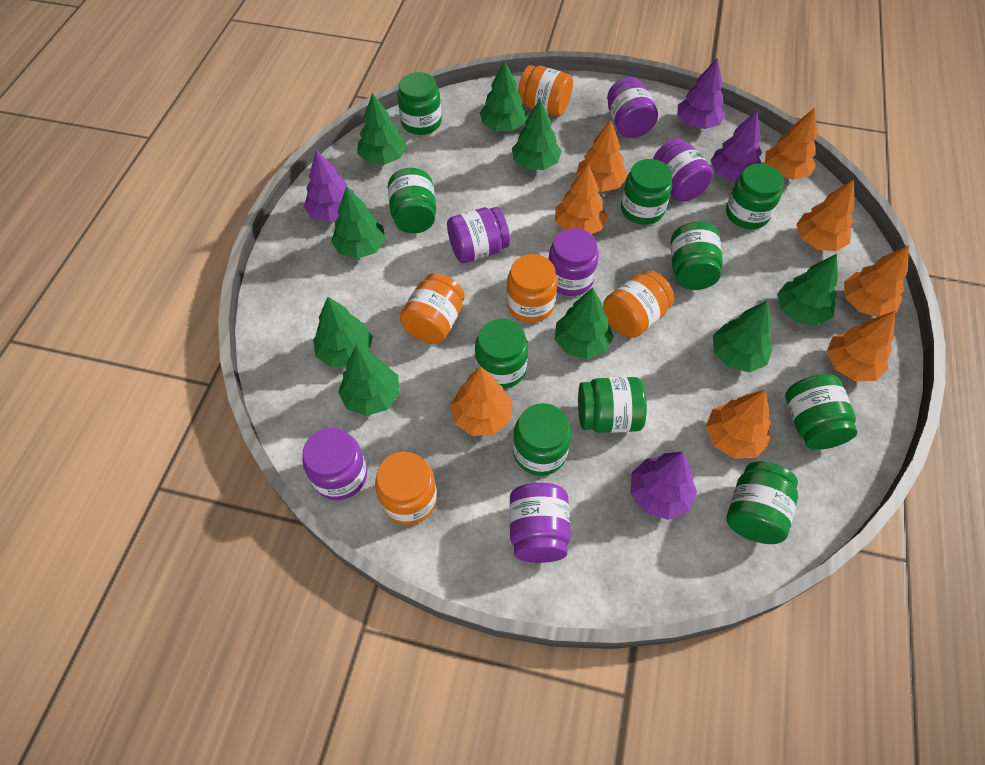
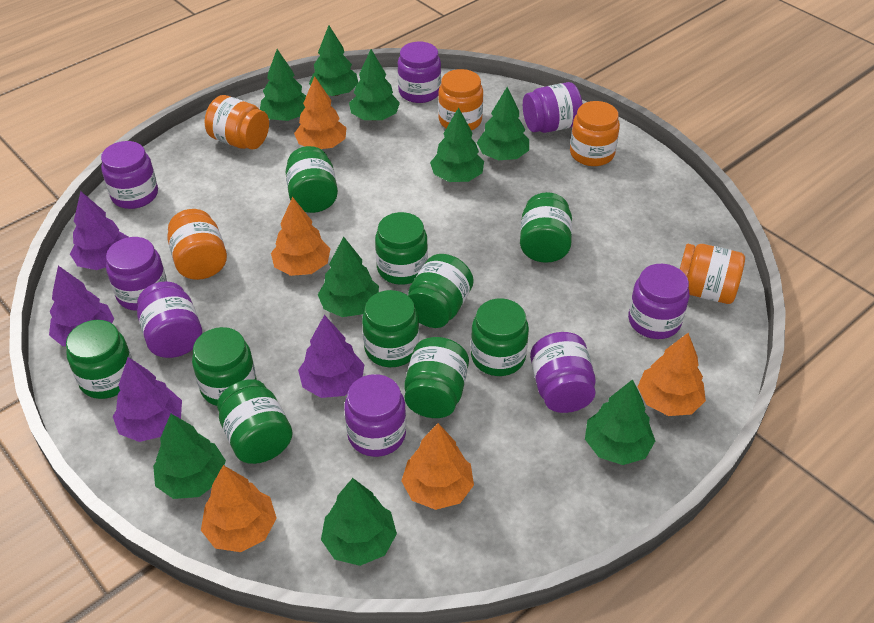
orange tree: [450,367,513,436] [555,164,608,234] [576,120,627,192] [706,390,771,459] [765,108,817,180] [796,179,854,251] [826,311,895,381] [844,245,909,317] = 8 -> [201,465,277,552] [271,197,330,276] [294,76,346,149] [401,423,474,510] [638,333,706,416] = 5
purple jar: [302,427,367,500] [447,207,510,263] [509,483,570,563] [548,228,599,296] [607,77,658,138] [653,138,713,202] = 6 -> [101,141,158,209] [106,237,167,311] [137,281,202,358] [344,374,406,457] [398,42,441,103] [523,82,583,133] [530,332,596,413] [628,264,689,339] = 8

